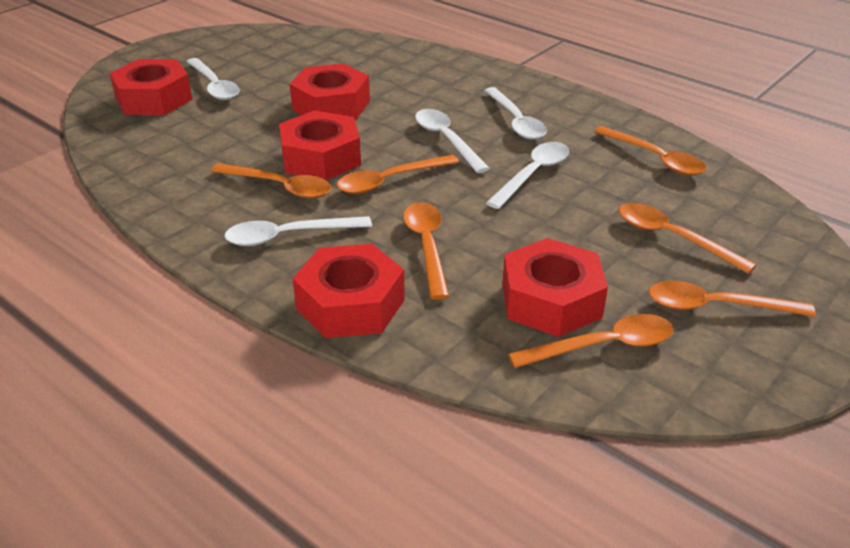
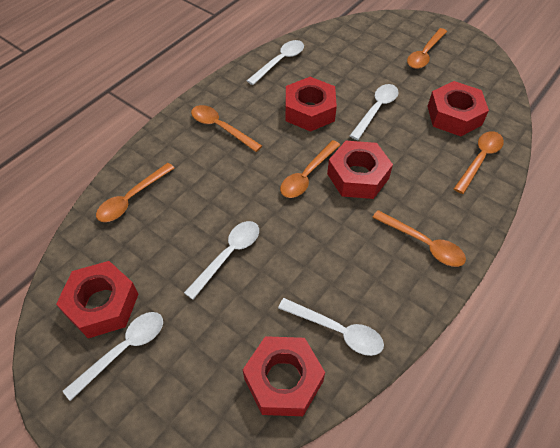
orange spoon: [211,163,331,199] [337,155,459,194] [403,202,449,300] [508,314,673,368] [594,126,706,175] [619,203,757,274] [648,281,816,317] = 7 -> [96,163,174,222] [191,105,262,152] [280,140,340,198] [372,210,466,267] [407,28,447,69] [454,131,504,194] = 6

